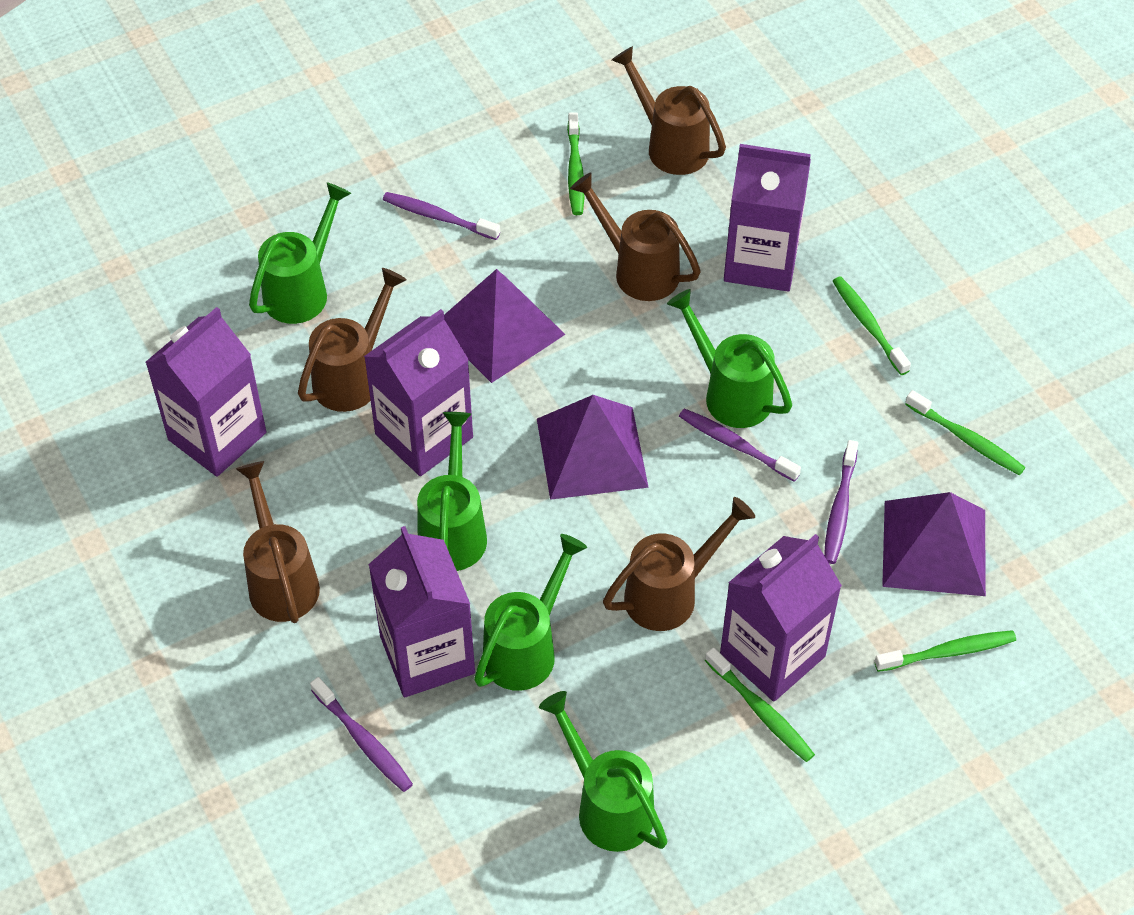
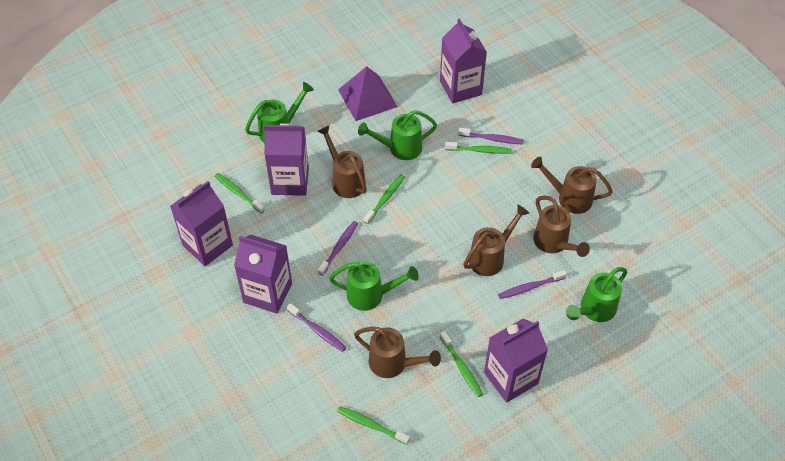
green watering can: [249,182,351,324] [417,412,487,571] [474,534,587,691] [539,691,668,852] [667,289,792,428] = 5 -> [245,82,314,143] [329,261,419,311] [358,110,437,160] [566,267,628,322] = 4
purple pyramid: [444,269,566,383] [537,395,649,500] [882,492,986,596] = 3 -> [338,66,398,121] = 1

